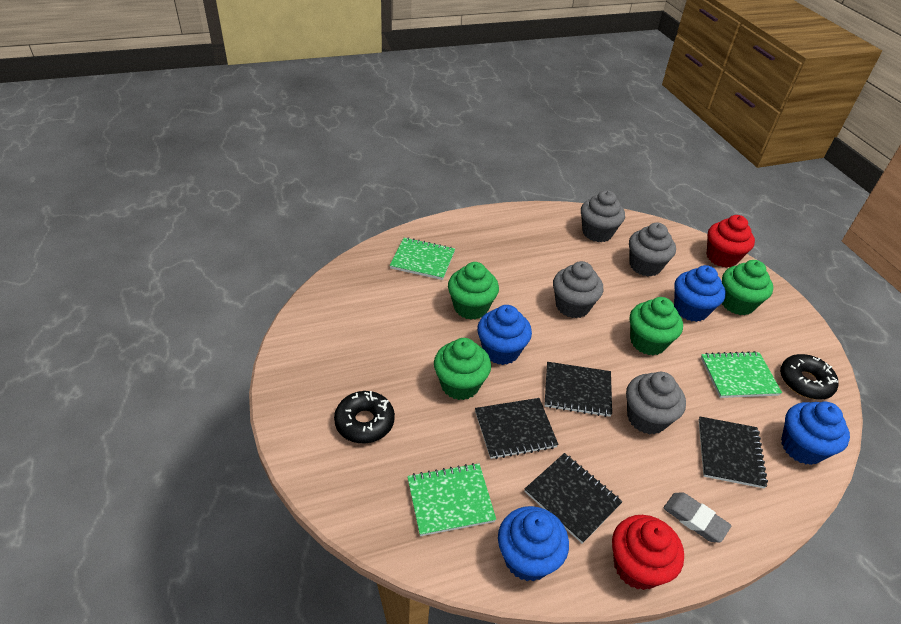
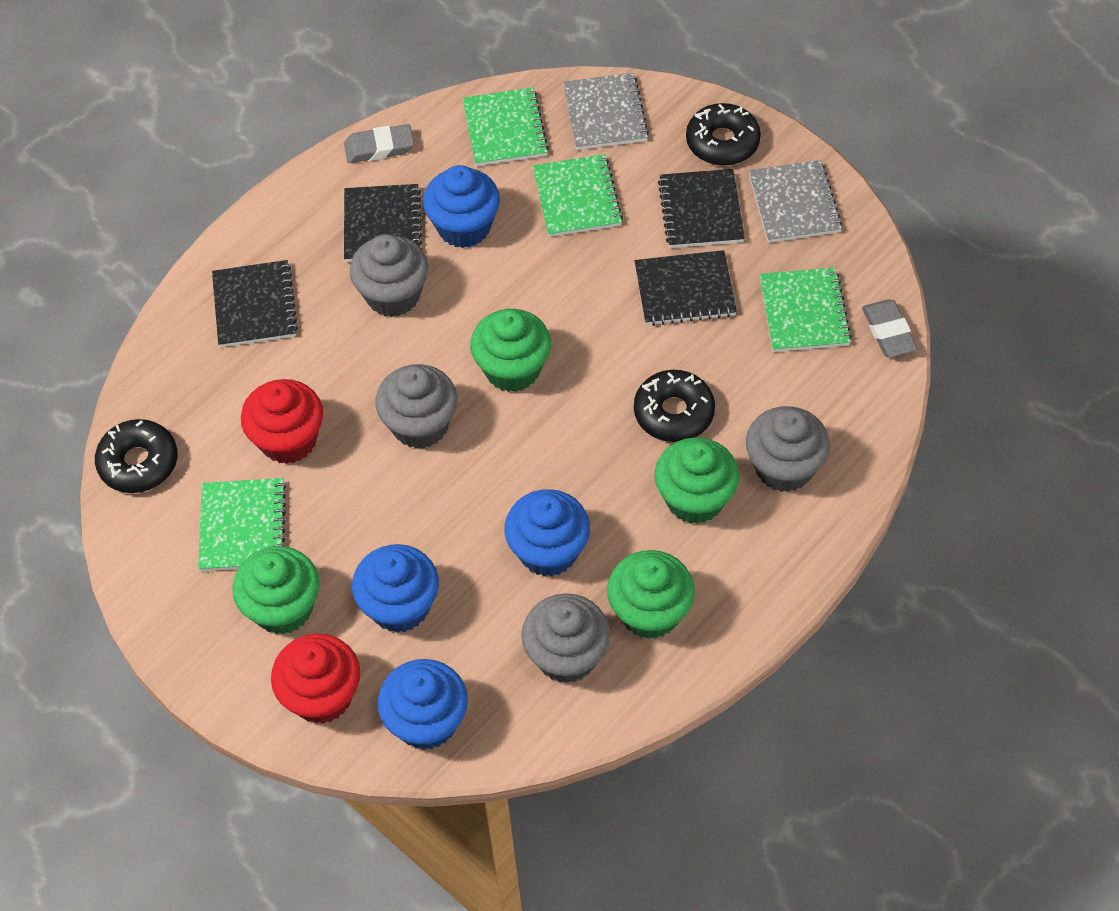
black donut: [334,391,395,443] [780,354,839,400] = 2 -> [95,419,178,493] [634,370,715,442] [686,103,761,166] = 3
green notebook: [390,237,455,280] [407,463,496,536] [701,351,782,398] = 3 -> [198,478,286,571] [463,87,549,166] [533,154,623,237] [760,267,852,352] = 4
grey eraser: [663,493,731,542] = 1 -> [344,124,414,163] [862,299,918,357] = 2
grey notebook: none = 0 -> [563,73,649,150] [749,160,842,243] = 2

